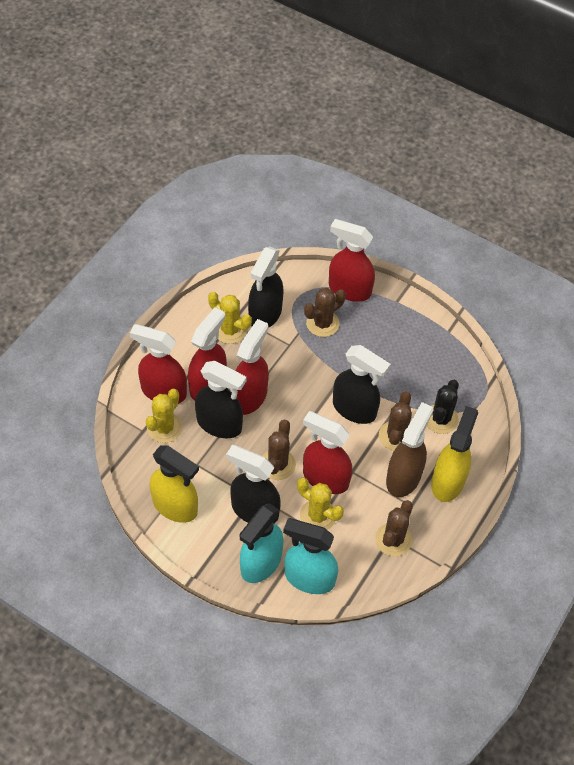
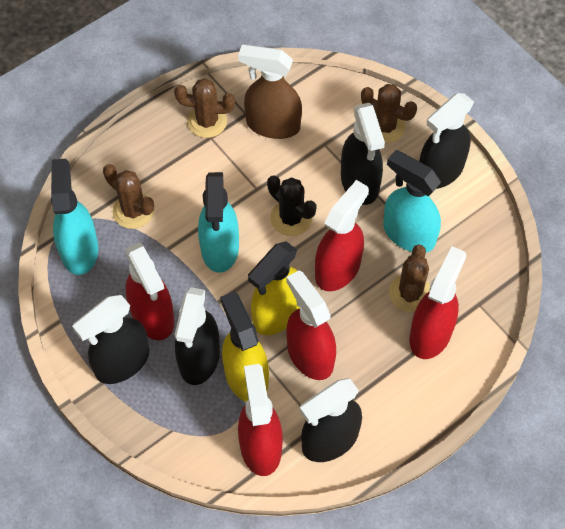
black spray bottle: [195,361,247,438] [226,445,281,523] [248,247,284,328] [333,345,391,424] = 4 -> [72,295,149,384] [174,287,220,385] [300,378,362,462] [341,103,385,205] [419,93,474,189] = 5
turquoise spray bottle: [240,503,284,583] [283,518,338,594] = 2 -> [51,159,98,275] [198,172,239,273] [383,150,441,253] = 3
yellow cactus: [146,389,182,443] [208,292,252,344] [297,478,344,530] = 3 -> none = 0

